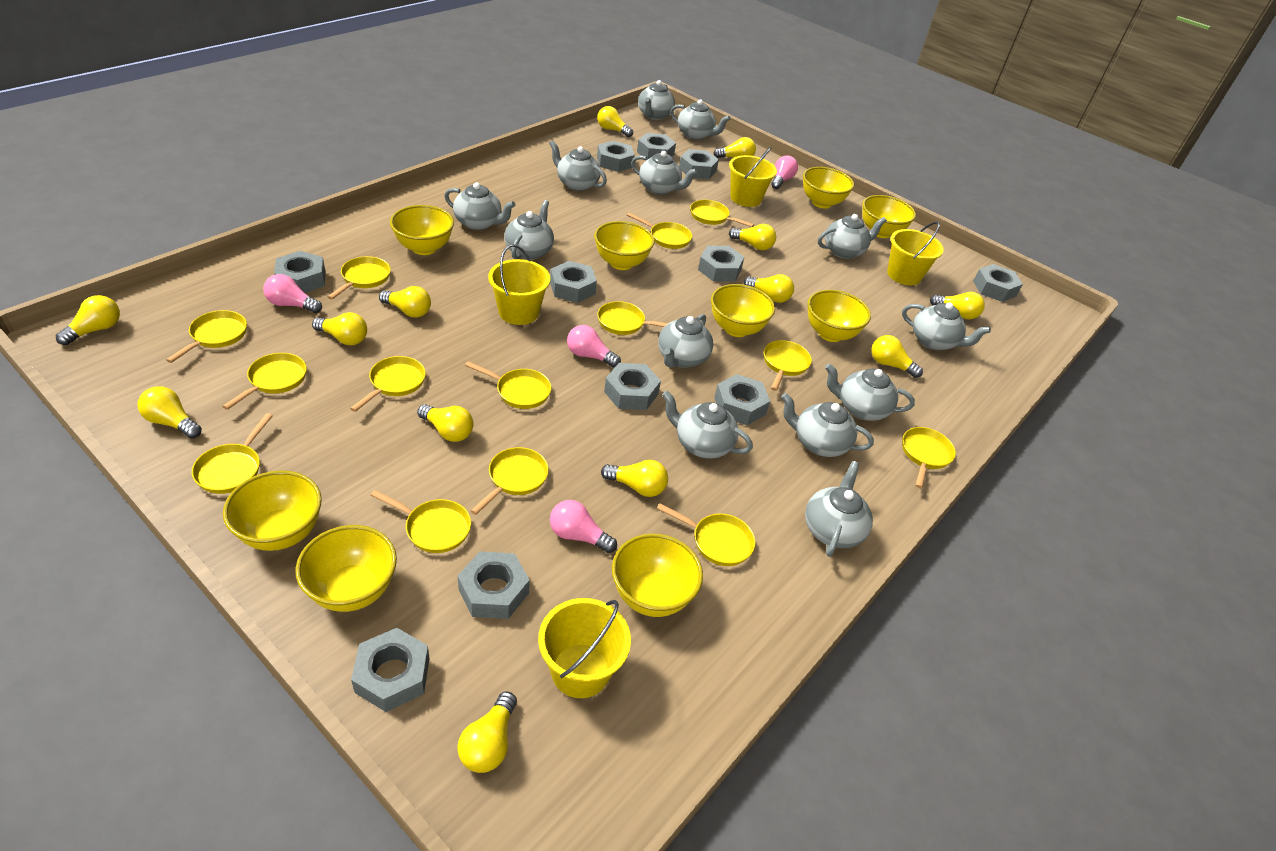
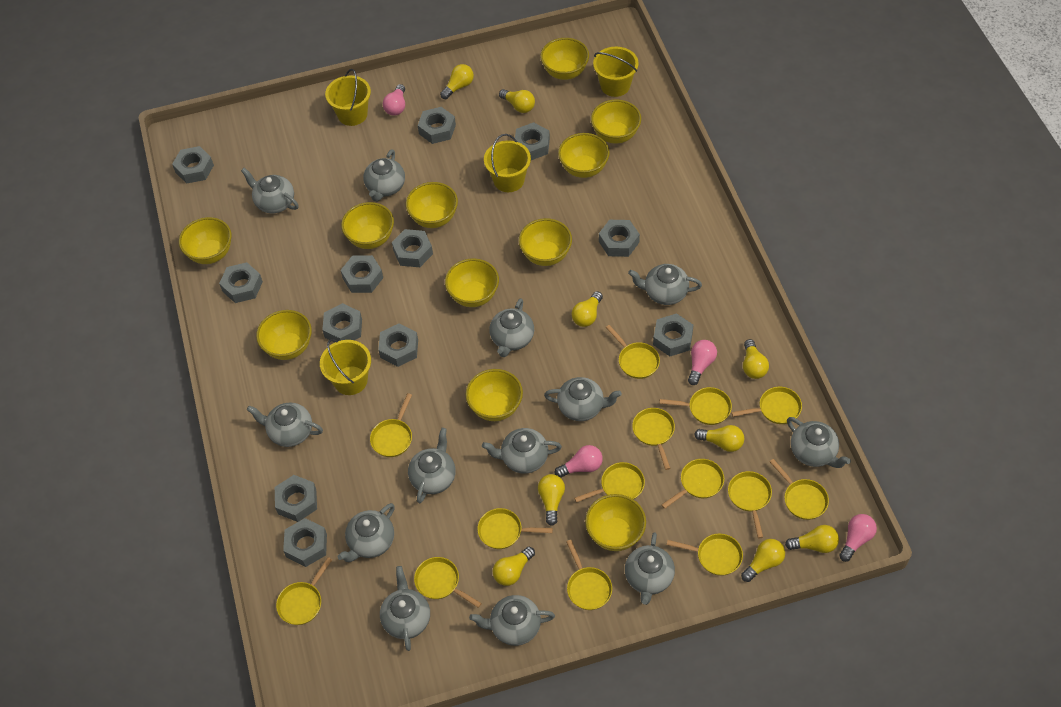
grey nut: [274,251,326,293] [351,628,430,712] [458,551,530,619] [550,261,597,303] [597,141,635,172] [604,363,661,410] [637,133,676,160] [679,149,719,179] [698,246,744,282] [714,374,770,425] [973,264,1023,302] = 11 -> [172,146,214,184] [219,262,263,303] [275,475,317,522] [283,518,327,567] [322,303,362,343] [341,255,383,293] [378,323,418,367] [392,229,433,267] [418,107,456,144] [515,122,550,160] [599,220,640,257] [653,313,694,356] = 12
yellow bowl: [223,470,322,551] [296,525,397,612] [390,205,454,255] [594,221,655,270] [612,533,703,617] [711,284,775,337] [803,167,854,209] [808,290,871,342] [862,195,916,238] = 9 -> [179,217,232,264] [256,310,312,360] [341,202,394,249] [406,182,458,228] [445,258,499,307] [465,369,523,421] [519,218,572,266] [540,38,589,80] [558,133,610,178] [585,494,646,551] [591,100,641,144] = 11
yellow light bulb: [56,295,120,345] [137,386,202,439] [312,312,367,345] [379,286,431,318] [417,404,473,442] [457,691,517,773] [597,106,633,137] [601,460,668,497] [713,137,756,158] [729,224,776,250] [744,274,794,303] [871,335,923,378] [930,292,985,320] = 13 -> [440,64,474,99] [493,547,535,586] [499,89,535,113] [538,474,565,526] [572,291,603,327] [694,425,744,452] [741,539,785,582] [743,339,769,379] [785,525,839,553] = 9

